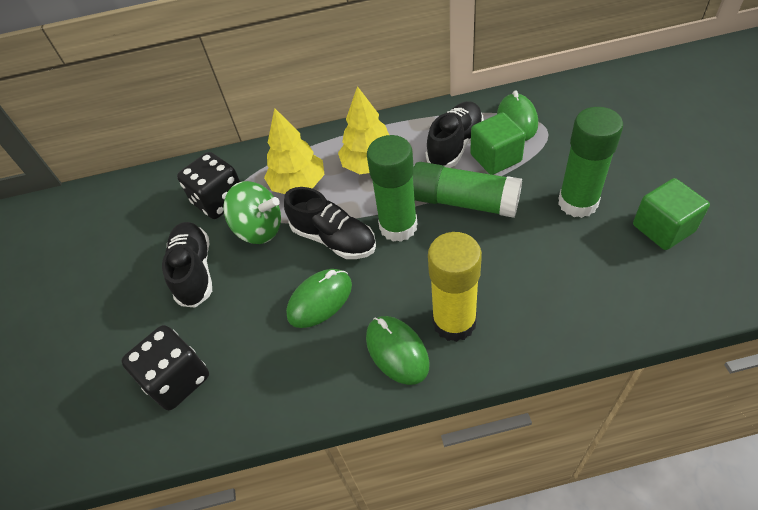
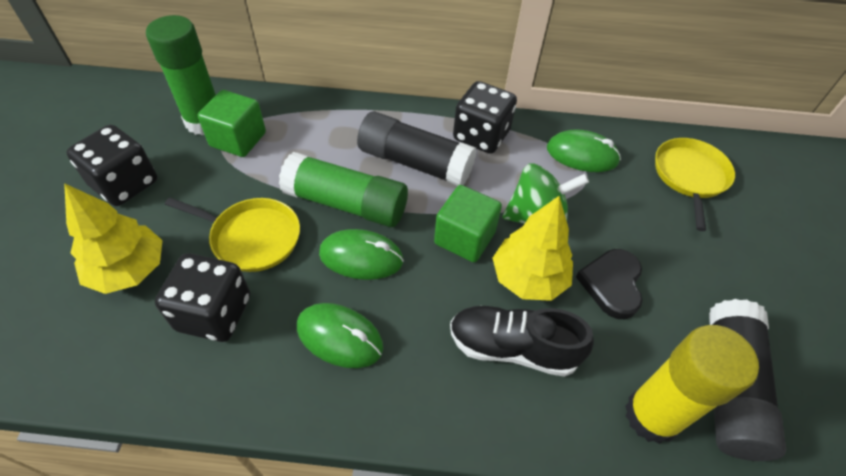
black dice: [121,325,209,411] [177,152,240,219] = 2 -> [66,125,157,206] [155,253,250,342] [453,81,517,154] = 3
black glue stick: none = 0 -> [357,111,477,186] [709,299,786,461] = 2
black heart: none = 0 -> [576,249,643,319] = 1
black shoe: [162,222,212,308] [284,187,376,259] [426,101,484,168] = 3 -> [450,306,594,377] = 1
green glue stick: [367,135,417,242] [413,162,522,218] [558,107,623,218] = 3 -> [146,15,216,135] [279,152,408,227] = 2
yellow pan: none = 0 -> [165,197,300,272] [655,138,735,231] = 2

